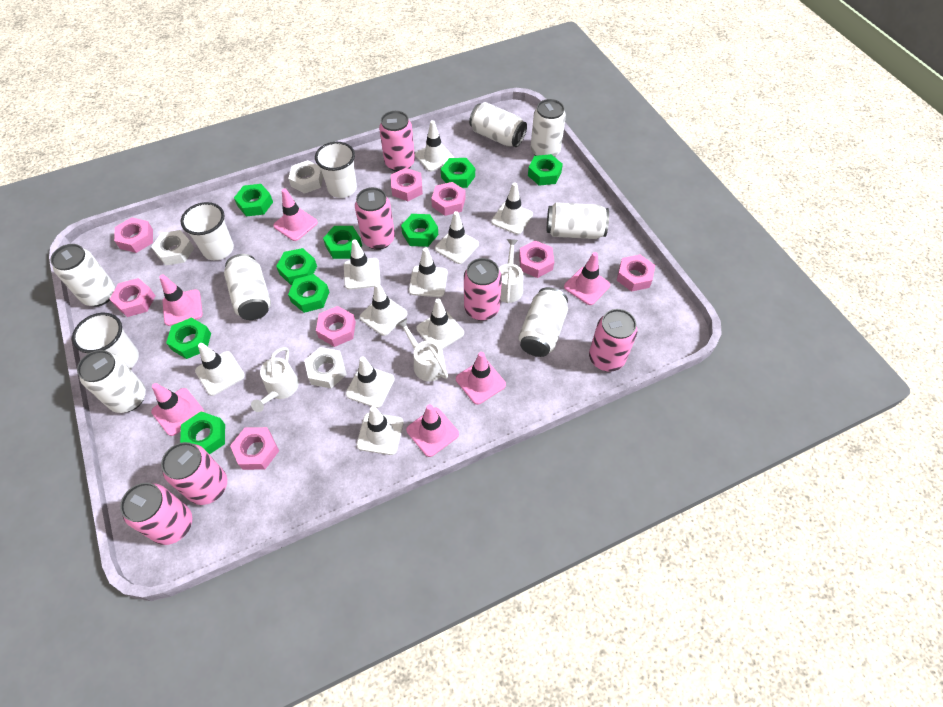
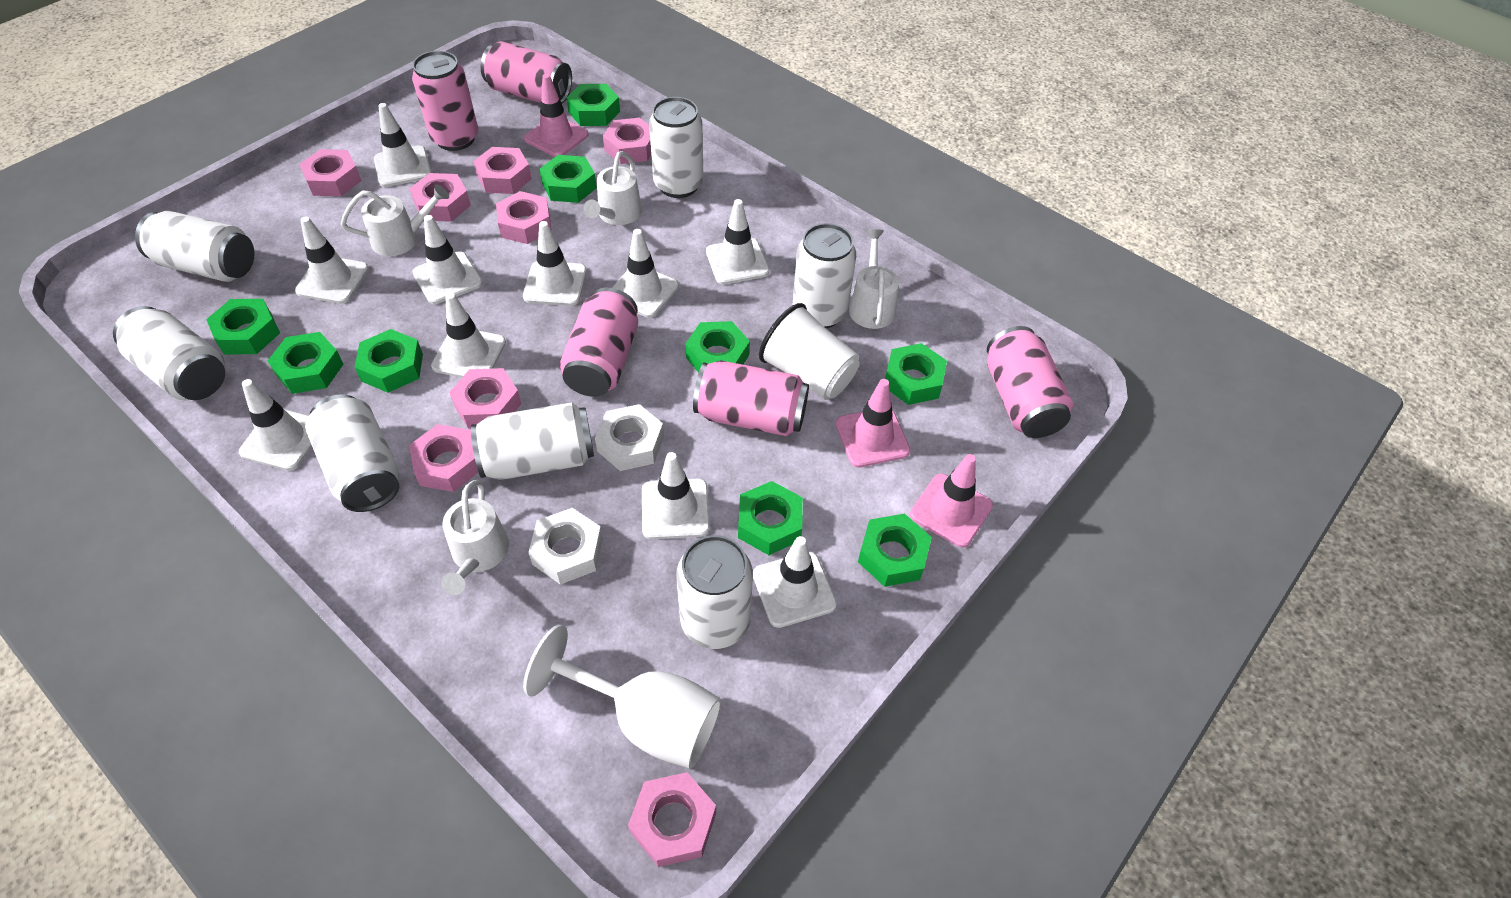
pink can: [120,483,192,545] [161,442,227,505] [355,187,395,250] [379,111,415,172] [464,258,502,321] [589,309,637,372] = 6 -> [412,51,478,151] [481,41,572,103] [559,288,638,397] [693,360,809,436] [987,326,1073,438] = 5
pink traffic cone: [151,383,204,436] [159,275,203,326] [273,189,318,241] [406,404,459,457] [456,352,506,405] [564,252,610,305] = 6 -> [524,74,589,157] [835,379,911,468] [910,454,993,547] = 3
white cup: [72,313,139,369] [180,202,234,260] [315,142,357,198] = 3 -> [759,303,860,400] = 1
white goblet: none = 0 -> [523,624,721,769] = 1
white nut: [151,230,194,266] [288,160,323,194] [304,347,347,388] = 3 -> [528,508,603,584] [595,404,664,471] = 2
white watering can: [251,347,299,412] [396,318,448,382] [499,239,523,303] = 3 -> [341,184,449,256] [441,480,509,595] [584,151,642,225] [849,229,899,329] = 4

